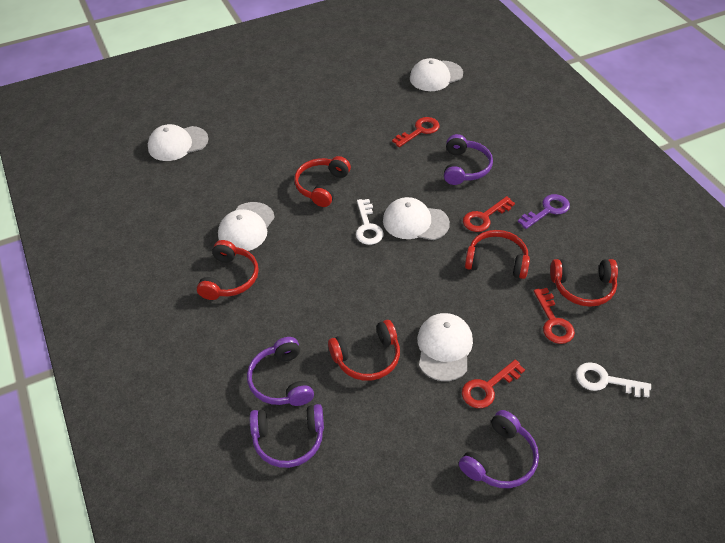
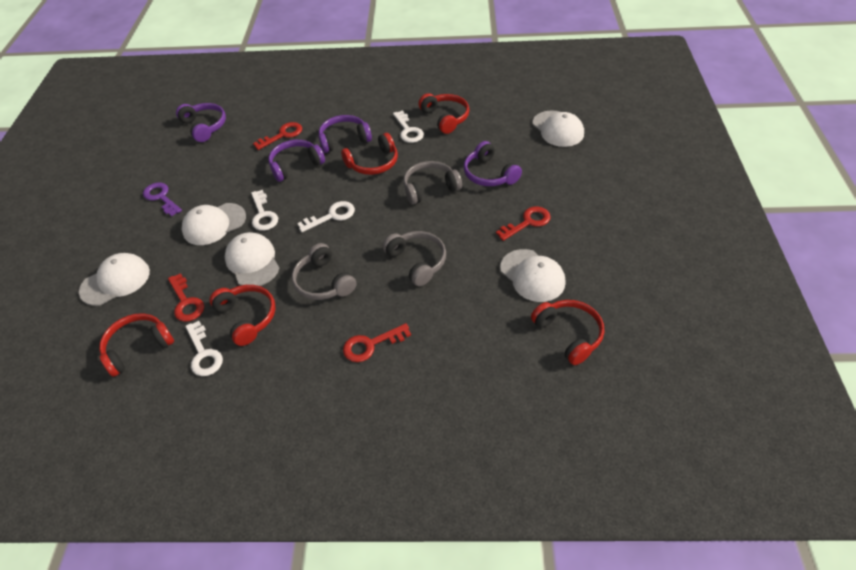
grey headphones: none = 0 -> [292,243,357,300] [383,231,446,286] [403,161,462,205] = 3
white key: [356,199,384,245] [576,362,651,397] = 2 -> [186,321,223,376] [251,190,278,231] [297,201,355,232] [393,110,424,143] = 4

